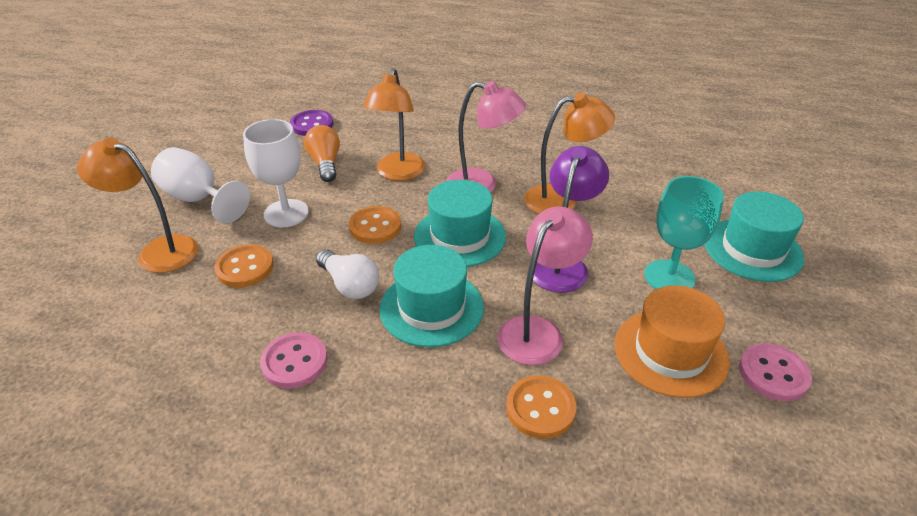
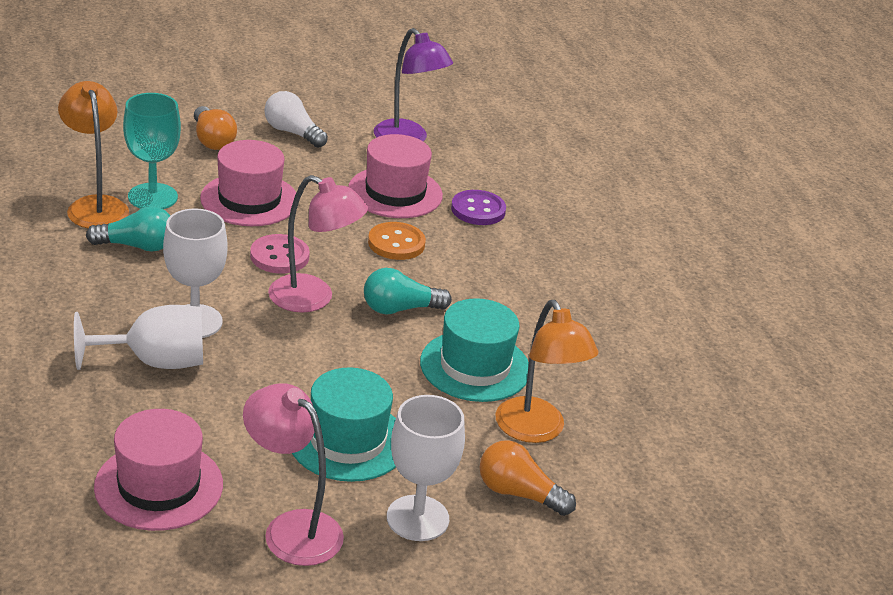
orange button: [214,245,273,288] [349,206,401,244] [506,375,576,439] = 3 -> [368,222,426,260] = 1
orange hat: [615,285,730,398] = 1 -> none = 0
orange lamp: [77,138,198,273] [363,68,425,181] [524,93,615,214] = 3 -> [58,81,129,228] [495,300,598,443] = 2
orange light bulb: [304,125,340,182] = 1 -> [194,106,237,150] [480,440,576,516] = 2
pink button: [260,332,327,389] [739,343,812,401] = 2 -> [250,234,310,274] = 1
pink hat: none = 0 -> [94,409,223,531] [200,140,296,226] [348,134,443,218] = 3
turquoise hat: [379,245,484,347] [414,180,506,267] [705,192,804,282] = 3 -> [292,367,396,482] [420,298,529,402] = 2
turquoise light bulb: none = 0 -> [86,206,171,252] [364,268,452,315] = 2
white goblet: [151,147,250,224] [243,119,309,227] = 2 -> [74,305,203,370] [163,208,228,338] [387,395,465,541] = 3

